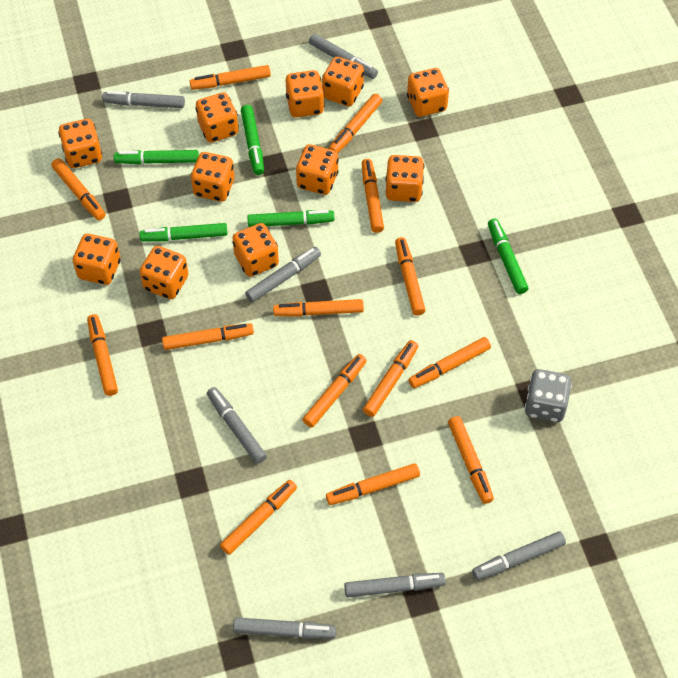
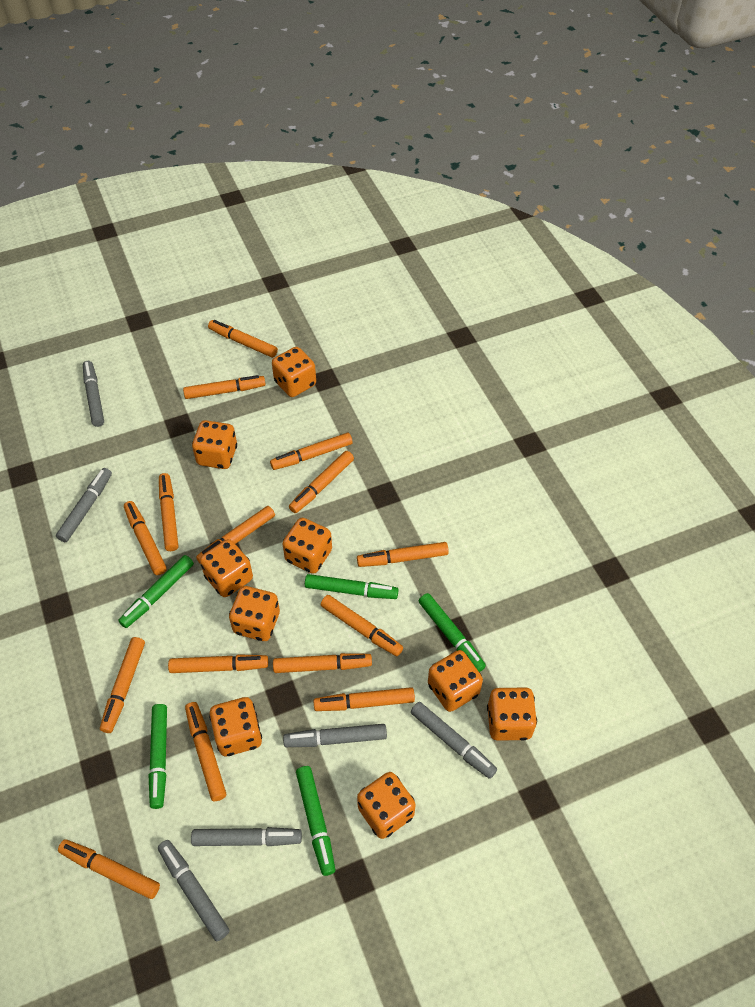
grey dice: [525,369,572,422] = 1 -> none = 0
grey marker: [102,91,185,108] [207,387,267,464] [233,617,336,639] [245,247,321,302] [309,34,378,79] [344,573,446,597] [472,531,566,580] = 7 -> [56,468,112,542] [83,361,104,427] [158,840,230,941] [191,827,302,846] [283,724,387,747] [411,702,497,779] = 6
orange dice: [58,119,102,168] [73,234,121,285] [140,246,188,299] [191,152,234,202] [196,92,239,143] [232,223,279,277] [286,70,324,118] [296,144,339,195] [322,57,364,106] [386,155,424,202] [407,68,449,117] = 11 -> [192,420,237,469] [200,539,253,597] [209,697,262,756] [229,586,280,641] [272,347,316,397] [282,518,332,574] [357,772,416,839] [428,650,483,712] [487,687,537,741] = 9
orange marker: [51,158,106,220] [87,314,118,396] [162,323,254,350] [189,65,271,90] [220,480,297,555] [273,299,364,317] [303,354,367,428] [326,463,420,505] [329,94,382,153] [362,159,384,233] [363,340,418,417] [395,237,426,316] [408,337,491,388] [448,416,494,504] = 14 -> [58,839,160,899] [100,637,145,733] [124,501,167,575] [159,473,178,551] [168,654,268,673] [183,375,266,399] [185,702,226,801] [196,506,275,563] [208,320,278,358] [270,433,353,470] [273,653,372,673] [289,451,354,513] [314,687,415,711] [321,595,403,656] [357,542,449,567] = 15

